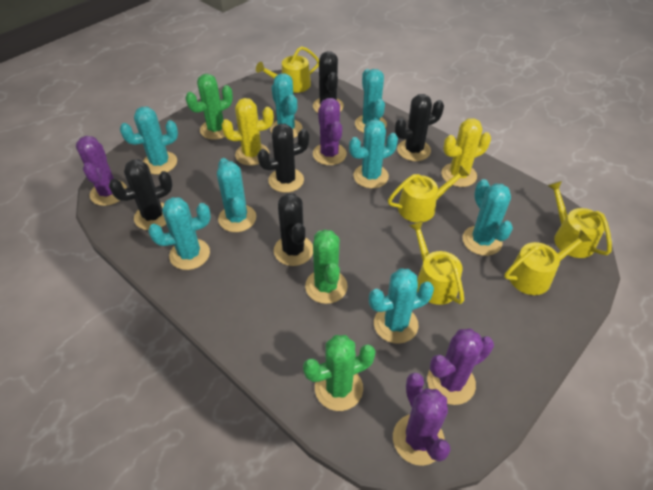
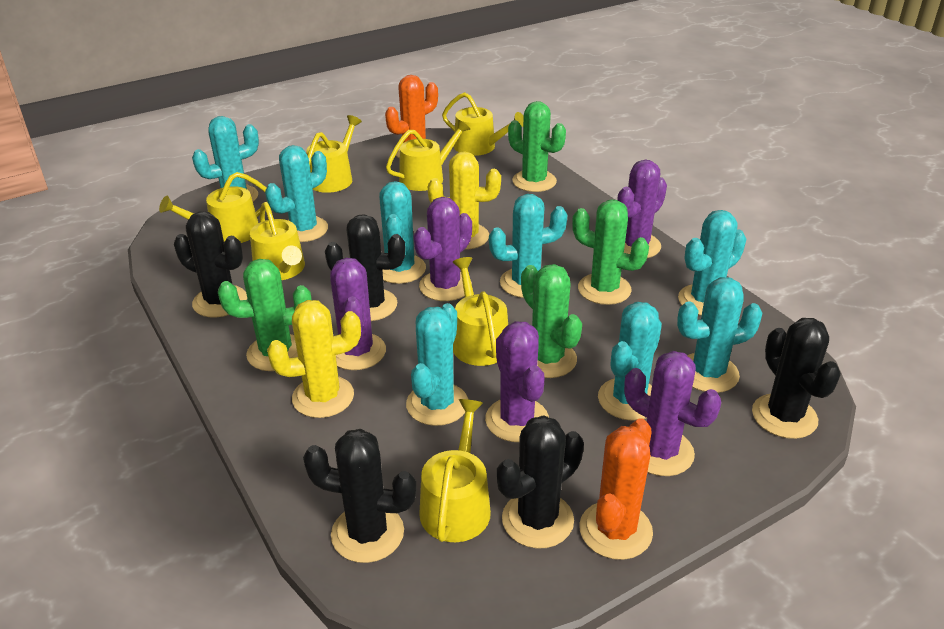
green cactus: [185,74,233,140] [303,335,376,411] [305,230,348,304] = 3 -> [218,259,312,371] [508,101,566,192] [521,264,582,378] [572,200,649,305] = 4
orange cactus: none = 0 -> [385,75,438,158] [579,418,653,560] = 2
purple cactus: [76,136,127,206] [313,98,347,165] [393,372,451,466] [427,329,494,405] = 4 -> [330,258,386,370] [414,197,472,301] [485,321,549,442] [617,159,667,258] [624,351,721,476] = 5
yellow watering can: [256,46,319,93] [388,165,469,222] [409,221,464,305] [504,230,591,295] [547,181,612,258] = 5 -> [159,172,267,243] [250,202,305,280] [306,115,362,193] [386,119,470,191] [419,399,491,542] [442,92,523,156] [453,257,508,366] = 7

